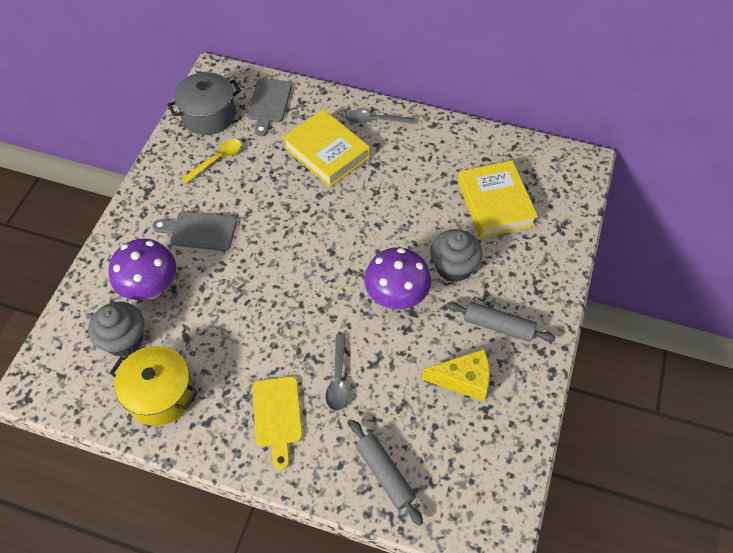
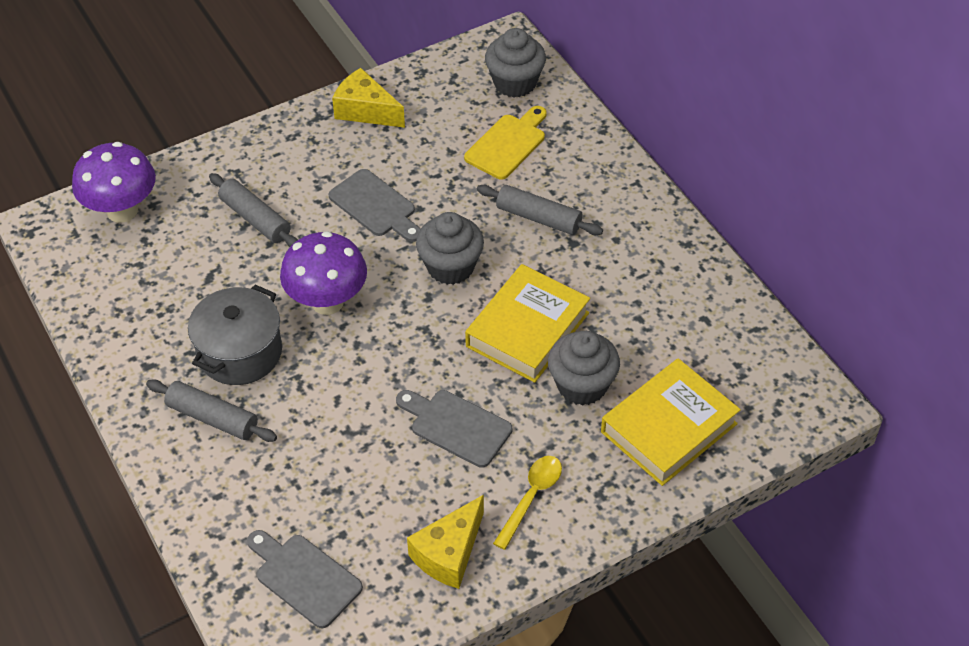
grey cupcake: [88,302,144,357] [430,229,483,282] = 2 -> [416,212,484,285] [485,28,546,97] [548,331,620,406] = 3
grey cutting board: [152,211,237,251] [247,78,292,136] = 2 -> [247,530,363,628] [329,169,421,242] [396,390,512,468] = 3
grey rolling pin: [350,420,423,526] [446,302,556,342] = 2 -> [146,379,277,442] [209,173,298,247] [477,185,603,235] = 3
grey spoon: [325,334,349,411] [346,110,415,124] = 2 -> none = 0
yellow cheese: [422,349,490,401] = 1 -> [332,68,405,128] [407,495,484,589] = 2
yellow pot: [110,346,198,426] = 1 -> none = 0

